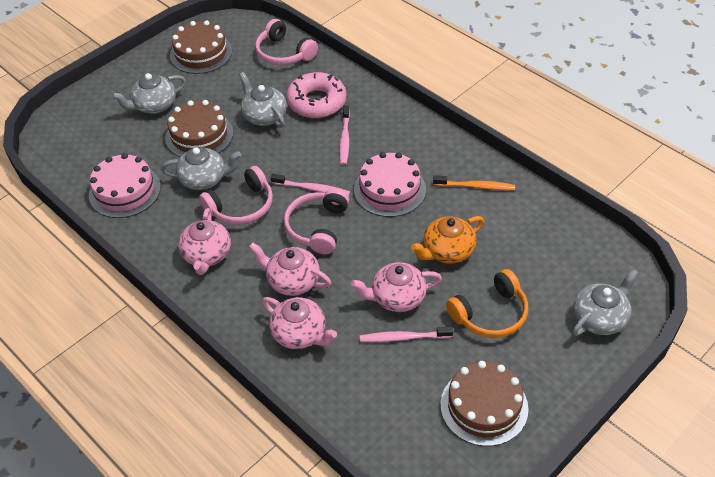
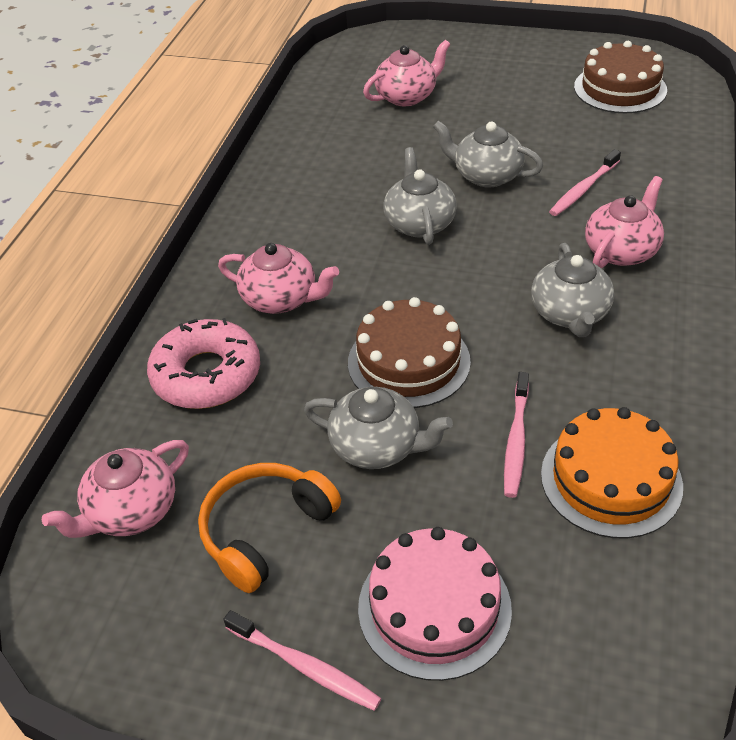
brown cake: [165,100,233,157] [170,20,232,74] [440,361,528,446] = 3 -> [348,297,471,408] [574,41,667,113] = 2
orange cake: none = 0 -> [541,407,683,538] = 1
orange teapot: [411,216,484,264] = 1 -> none = 0
orange toothbrush: [433,175,515,190] = 1 -> none = 0
pink cake: [89,153,161,218] [354,152,426,217] = 2 -> [358,527,512,681] = 1
pink headphones: [199,166,273,225] [255,19,318,65] [284,188,349,255] = 3 -> none = 0

